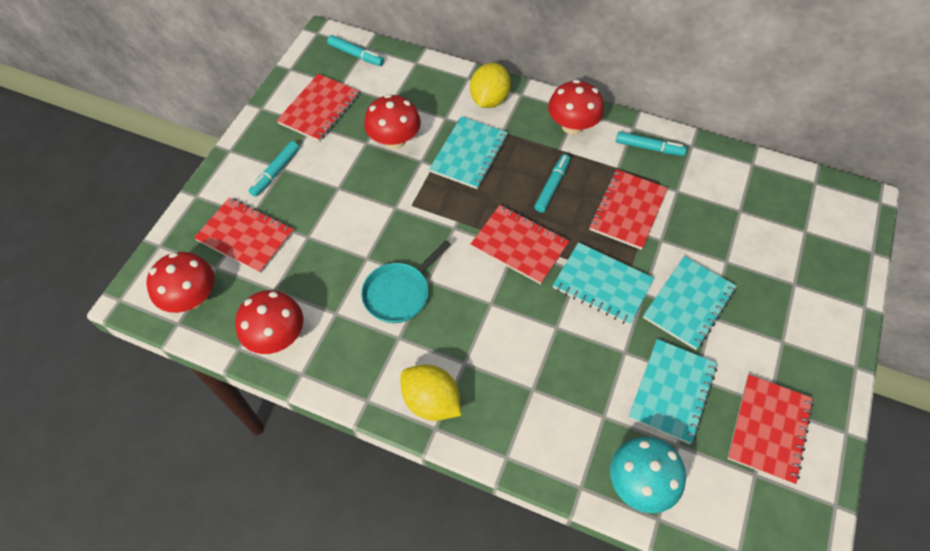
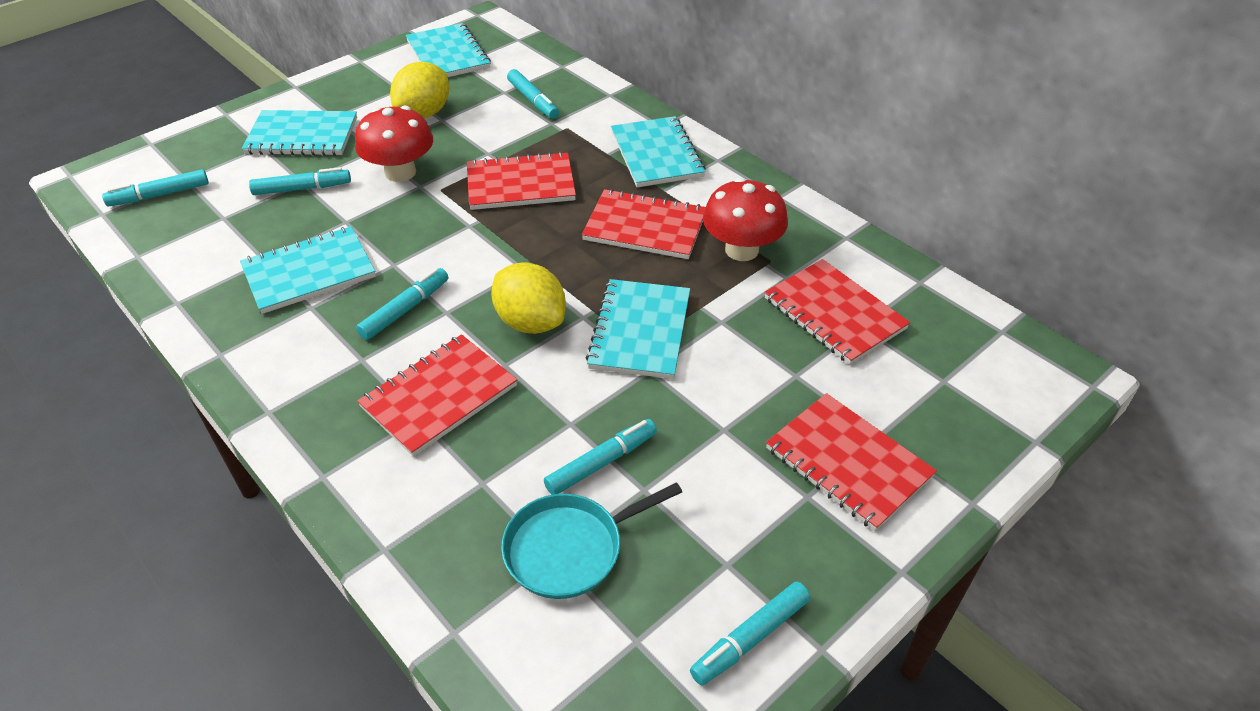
red mushroom: [146,252,214,313] [235,290,303,354] [364,94,421,149] [548,80,604,135] = 4 -> [355,106,433,182] [703,178,788,261] = 2
turquoise marker: [249,141,299,197] [327,35,384,66] [534,154,570,212] [616,131,687,156] = 4 -> [102,169,209,207] [249,167,351,195] [356,268,448,340] [507,69,559,119] [544,419,657,495] [690,582,810,685] = 6
turquoise mushroom: [610,437,686,513] = 1 -> none = 0
turquoise notebook: [429,116,508,189] [553,242,654,325] [628,339,717,444] [643,256,737,350] = 4 -> [240,226,376,314] [242,110,357,156] [406,23,491,77] [586,279,690,379] [611,116,706,187] = 5

